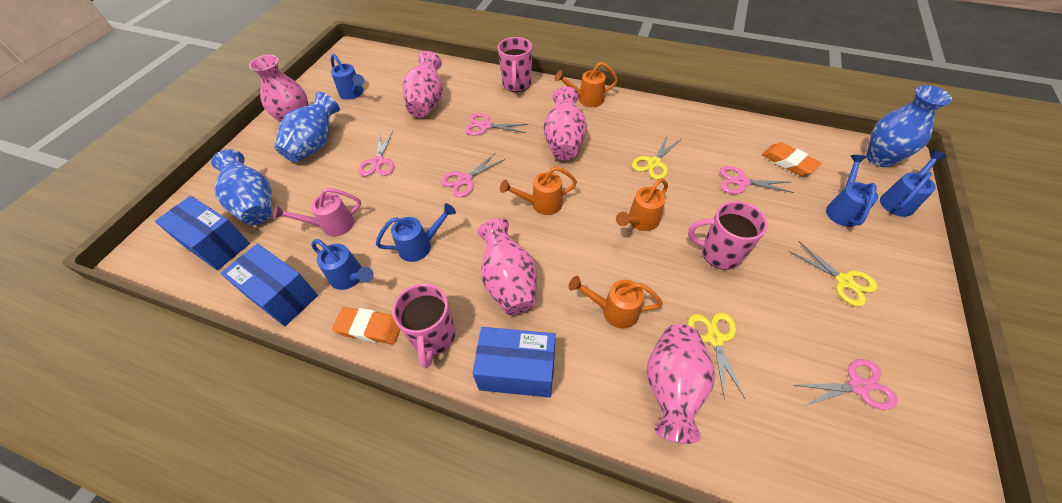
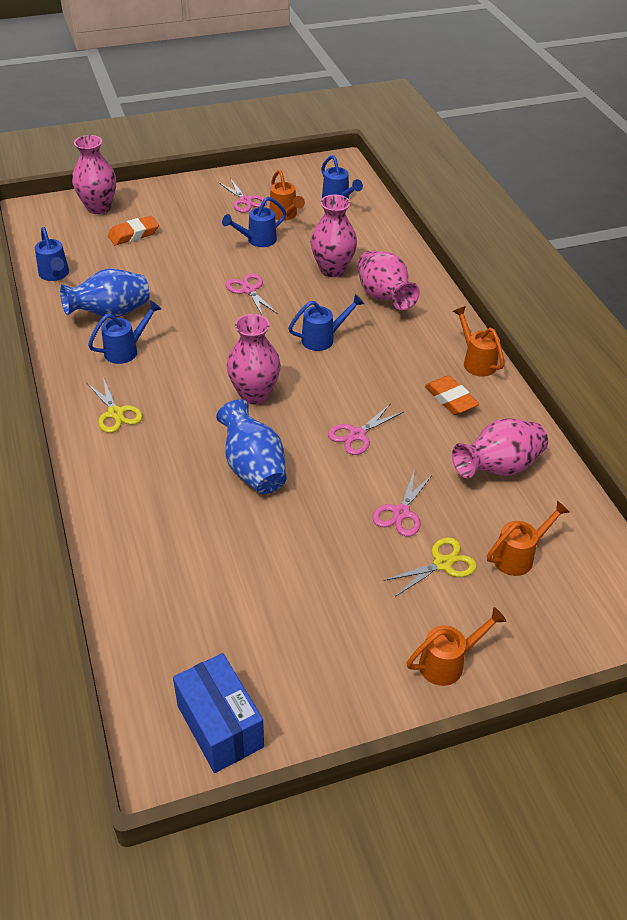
blue box: [155,196,250,270] [220,244,318,326] [472,327,556,398] = 3 -> [173,653,264,773] = 1
blue vase: [211,149,272,225] [274,92,340,162] [866,85,952,167] = 3 -> [60,268,150,318] [216,399,287,494] = 2
pink mug: [392,284,456,368] [498,37,532,92] [688,201,768,270] = 3 -> none = 0
pink scissors: [358,131,394,176] [441,153,505,197] [465,113,528,136] [720,166,794,194] [795,359,898,410] = 5 -> [218,178,267,213] [225,273,278,316] [328,403,404,455] [372,469,433,536] = 4
pink watering can: [273,188,361,237] = 1 -> none = 0
yellow scissors: [632,135,681,180] [688,313,745,400] [789,241,878,307] = 3 -> [86,377,143,433] [383,537,477,597] = 2

